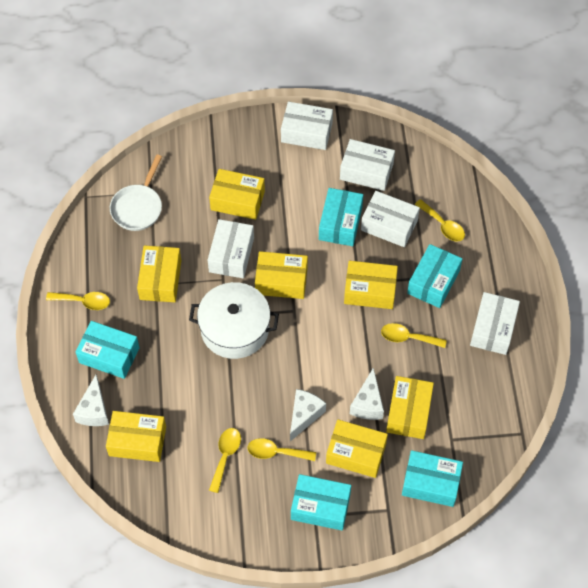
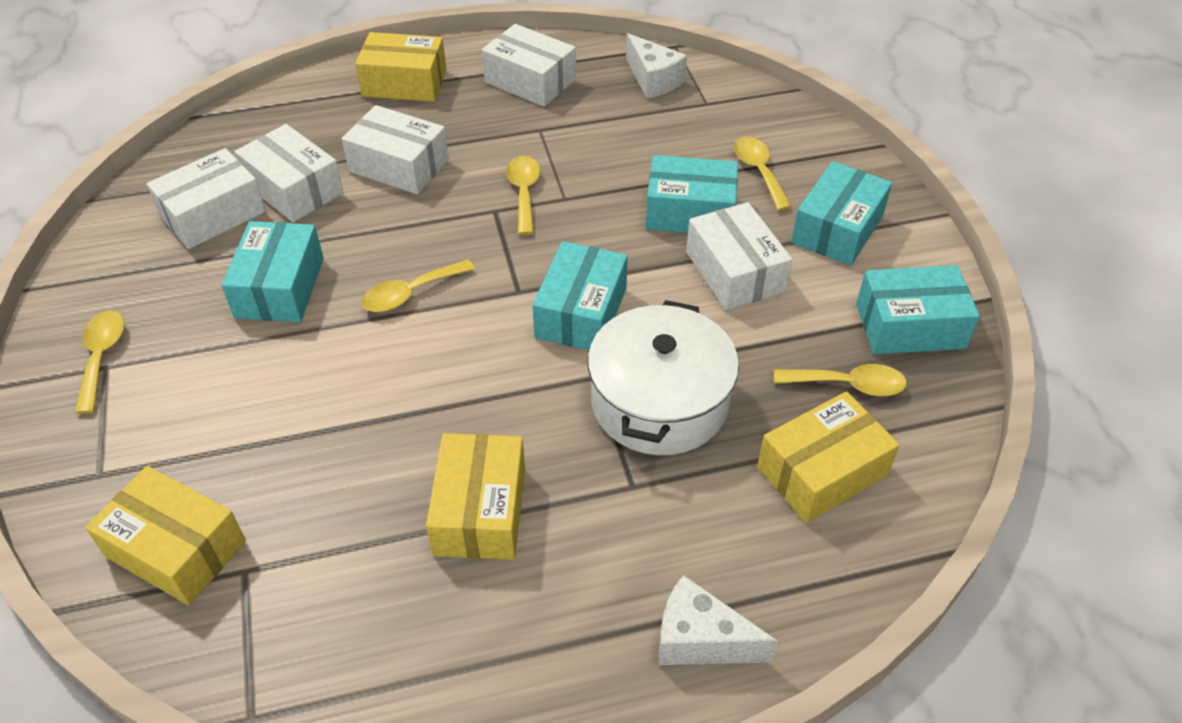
white cheese: [73,374,109,426] [290,389,326,441] [350,368,384,420] = 3 -> [626,33,687,98] [659,575,778,665] = 2
white pan: [110,154,162,231] = 1 -> none = 0
yellow box: [106,411,166,462] [137,245,181,302] [209,169,265,220] [255,251,308,299] [326,420,388,478] [344,261,398,309] [386,376,434,439] = 7 -> [85,466,246,605] [355,32,447,102] [426,433,525,560] [757,391,900,523] = 4

